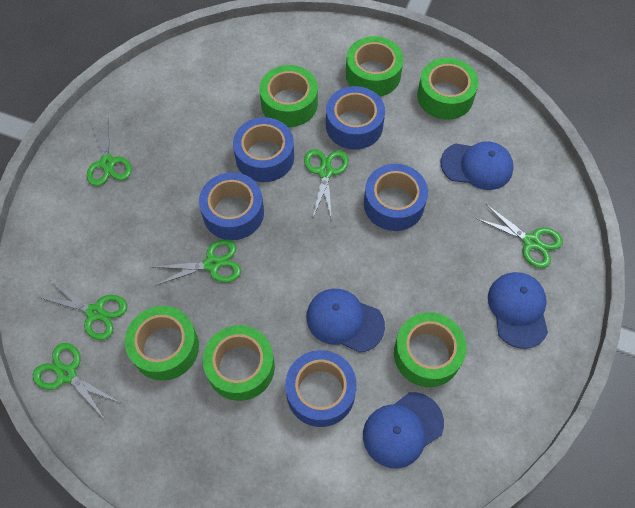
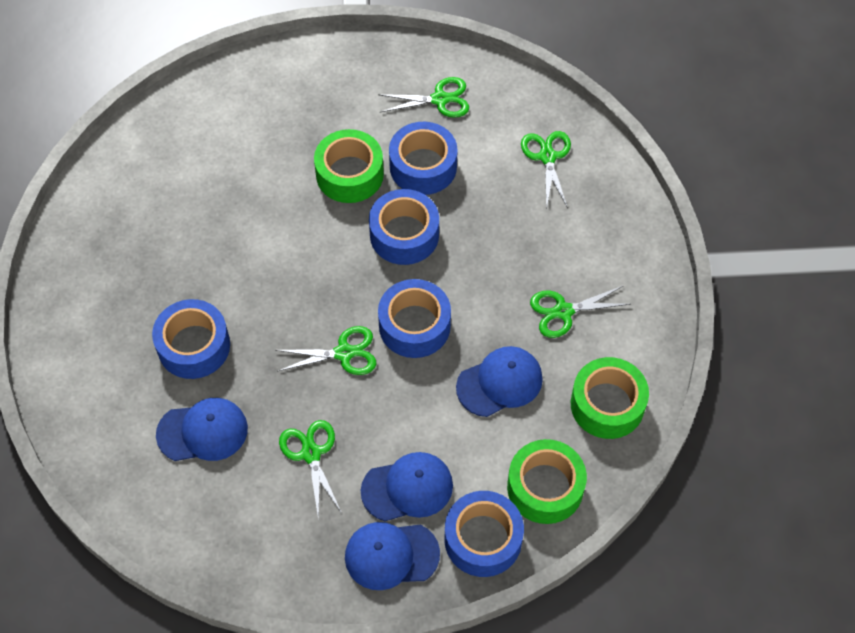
green scissors: [33,343,121,419] [39,280,127,340] [87,119,132,186] [154,239,241,286] [304,149,348,220] [476,204,563,268] = 6 -> [275,326,376,375] [279,420,342,520] [378,77,469,118] [521,131,571,210] [530,286,630,338] = 5
green tape: [125,306,199,381] [203,325,275,401] [259,65,318,127] [346,36,404,97] [394,312,467,387] [417,58,479,120] = 6 -> [314,129,384,203] [507,439,587,524] [571,357,649,439] = 3

